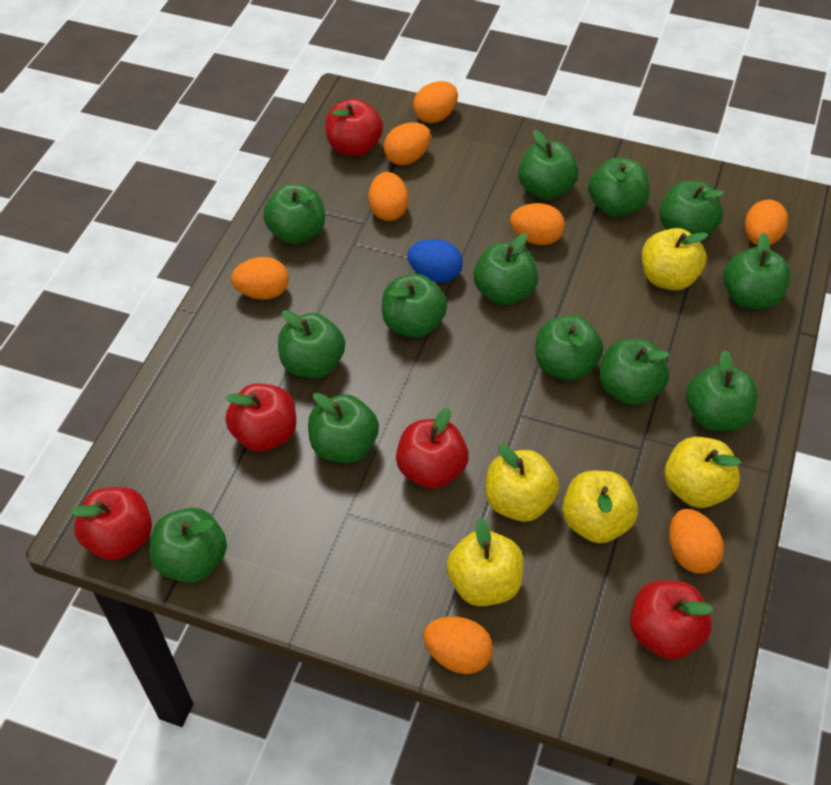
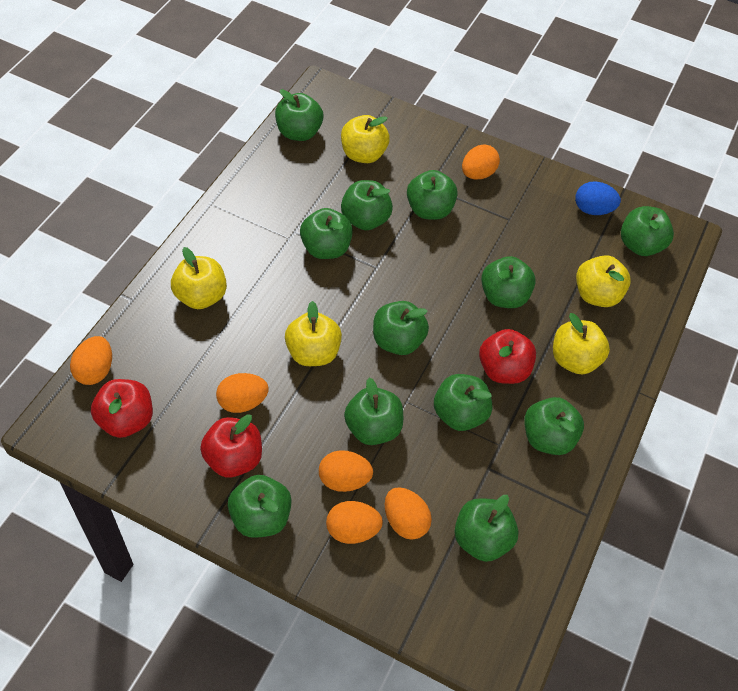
green apple: [150,508,227,583] [263,184,325,244] [278,310,345,378] [308,393,379,463] [382,274,447,338] [473,233,538,305] [518,130,579,200] [535,315,603,381] [588,157,650,217] [599,339,670,405] [659,181,724,234] [686,350,758,431] [723,233,791,310] = 13 -> [228,475,292,538] [275,89,323,141] [300,208,353,259] [341,180,393,230] [344,378,403,445] [373,301,429,355] [407,170,458,220] [434,374,492,431] [454,495,519,562] [481,256,536,308] [524,397,584,455] [621,206,674,256] = 12
orange egg: [231,257,289,300] [368,172,409,221] [383,122,431,165] [413,81,458,123] [423,617,493,674] [510,203,565,245] [669,509,724,574] [745,200,788,245] = 8 -> [70,336,112,385] [216,373,269,413] [319,450,373,492] [326,501,383,544] [385,487,432,540] [462,145,500,180] = 6
red apple: [71,487,152,561] [225,384,296,452] [325,99,383,156] [396,408,469,489] [630,580,714,660] = 5 -> [91,379,153,438] [200,414,262,478] [479,329,536,384] = 3

